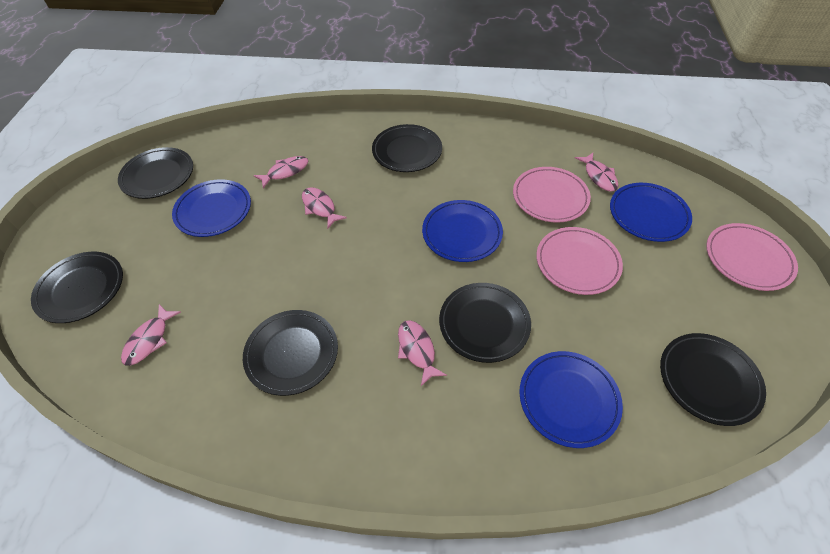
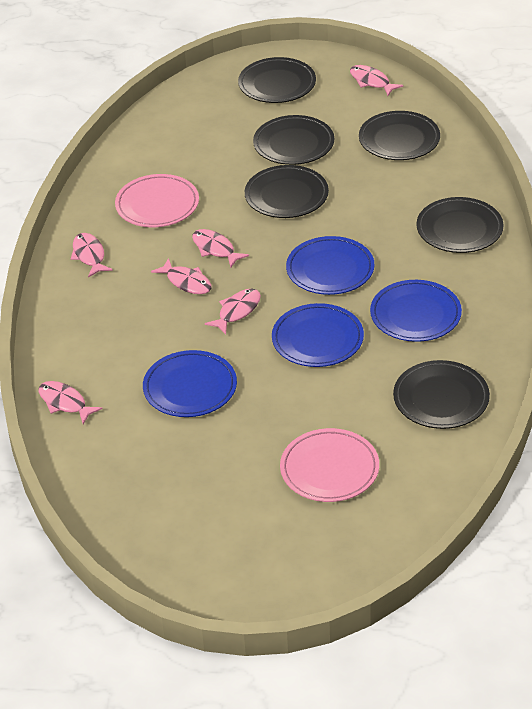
pink fish: [121,304,181,366] [254,156,308,188] [302,187,347,229] [398,320,447,386] [575,153,619,191] = 5 -> [39,381,103,424] [71,233,113,278] [151,258,212,294] [192,229,249,268] [205,289,261,335] [350,65,404,96] = 6
pink plate: [513,167,591,223] [536,227,623,295] [706,223,798,291] = 3 -> [115,174,199,227] [280,428,379,502] = 2

